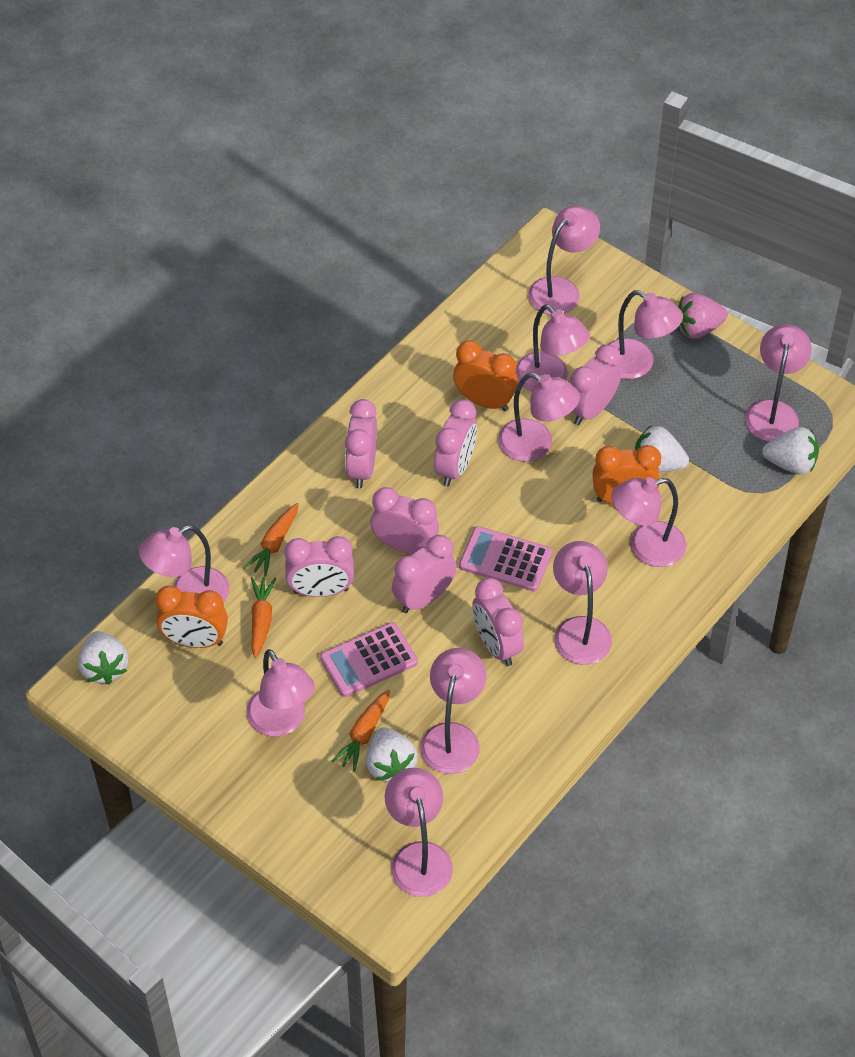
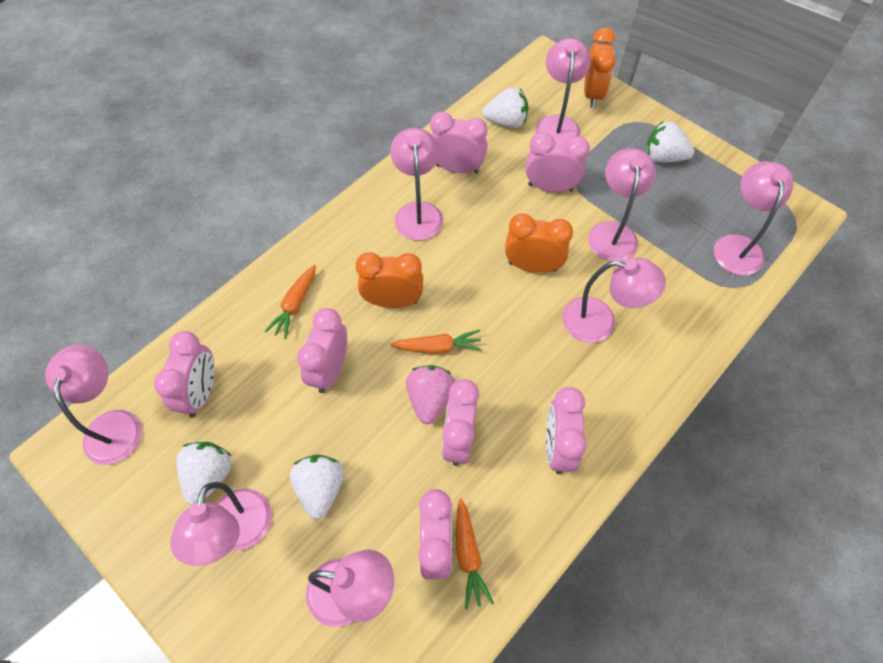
pink calculator: [320,622,418,697] [459,526,552,591] = 2 -> none = 0
pink lamp: [139,525,229,602] [246,649,315,737] [385,768,453,897] [420,648,487,774] [498,372,580,462] [515,304,590,391] [528,206,600,315] [553,541,612,665] [609,290,683,379] [611,477,686,567] [745,324,812,442] = 11 -> [45,345,142,465] [170,482,272,566] [306,550,394,627] [390,128,443,241] [535,38,591,140] [562,257,666,343] [588,148,656,261] [714,161,793,275] = 8

